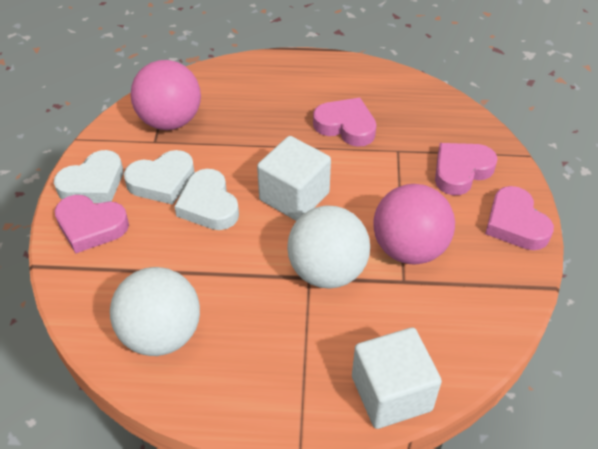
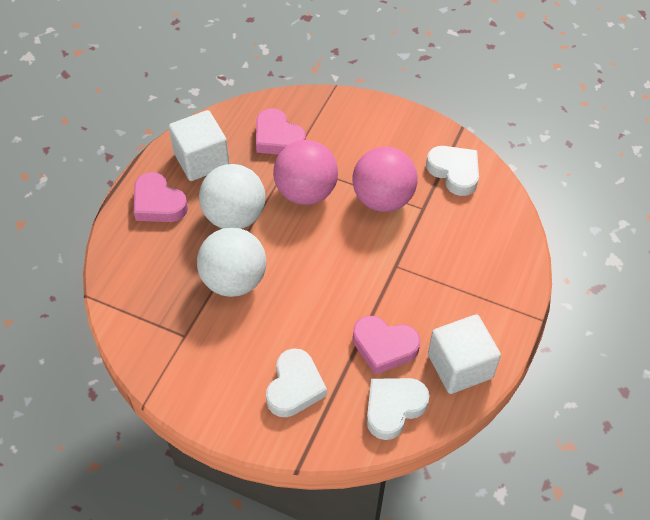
pink heart: [55,195,129,253] [313,98,376,147] [435,143,498,195] [485,186,554,250] = 4 -> [134,172,188,222] [256,108,306,155] [353,316,420,375] = 3

